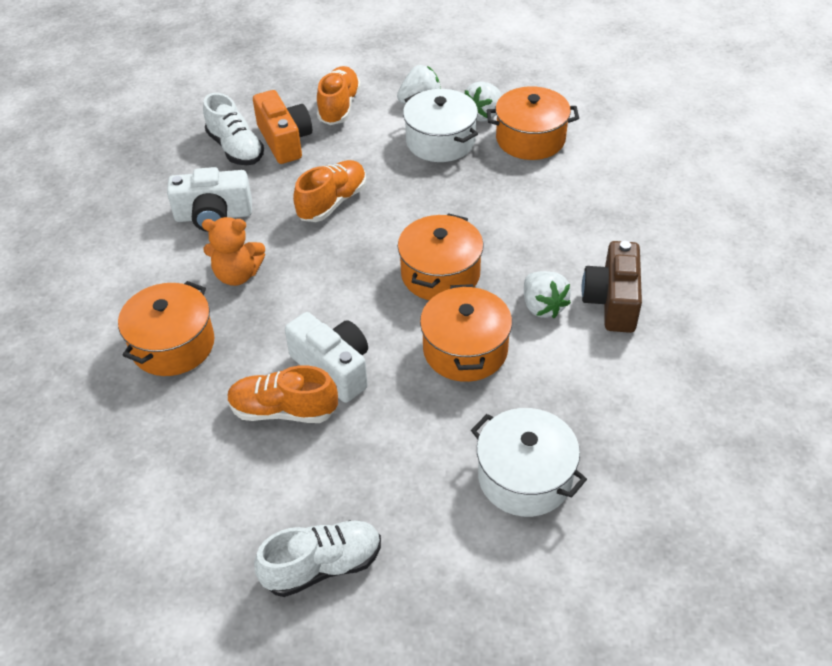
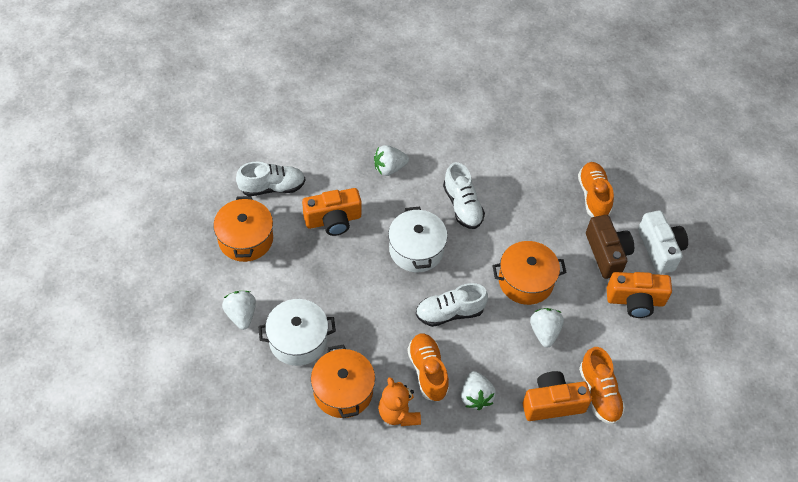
orange camera: [253,90,312,164] = 1 -> [302,188,362,236] [523,371,592,421] [607,272,672,318] = 3
orange pot: [118,281,215,376] [398,213,483,300] [420,284,512,382] [486,86,579,160] = 4 -> [213,196,273,262] [311,344,375,418] [492,241,567,305] = 3
white camera: [167,167,252,232] [285,312,368,403] = 2 -> [638,210,688,274] = 1
white shoe: [203,93,264,165] [254,520,381,597] = 2 -> [236,162,305,196] [416,283,488,327] [443,162,485,229] = 3
white strawberry: [397,65,441,104] [464,82,501,122] [524,271,571,318] = 3 -> [222,291,256,330] [374,145,409,176] [461,371,496,410] [530,308,564,347] = 4

